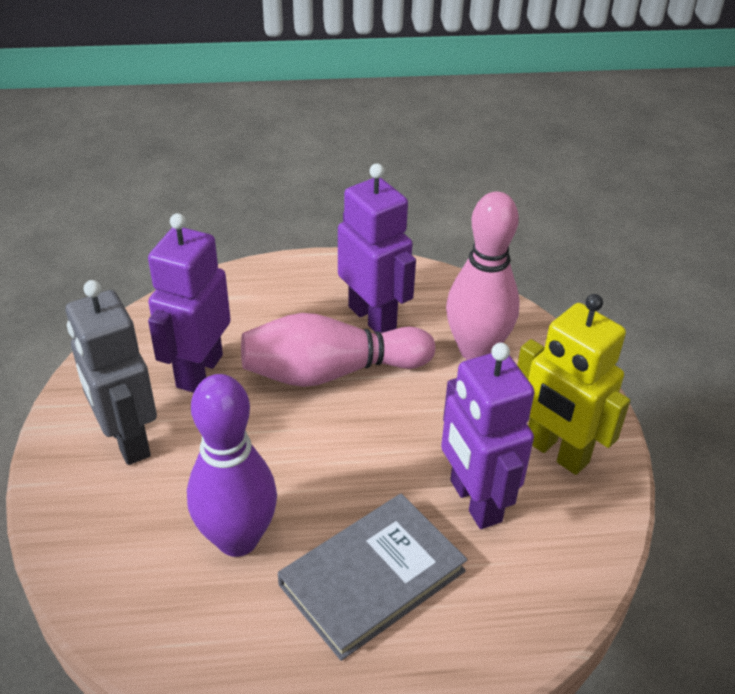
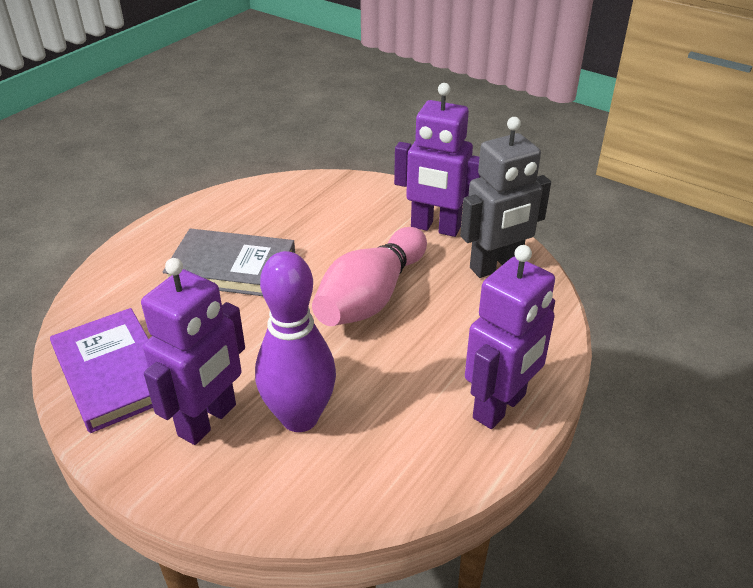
pink bowling pin: [241,313,435,387] [446,191,520,360] = 2 -> [312,227,427,326] = 1
purple book: none = 0 -> [50,308,153,433] = 1
yellow robot: [517,294,630,475] = 1 -> none = 0

